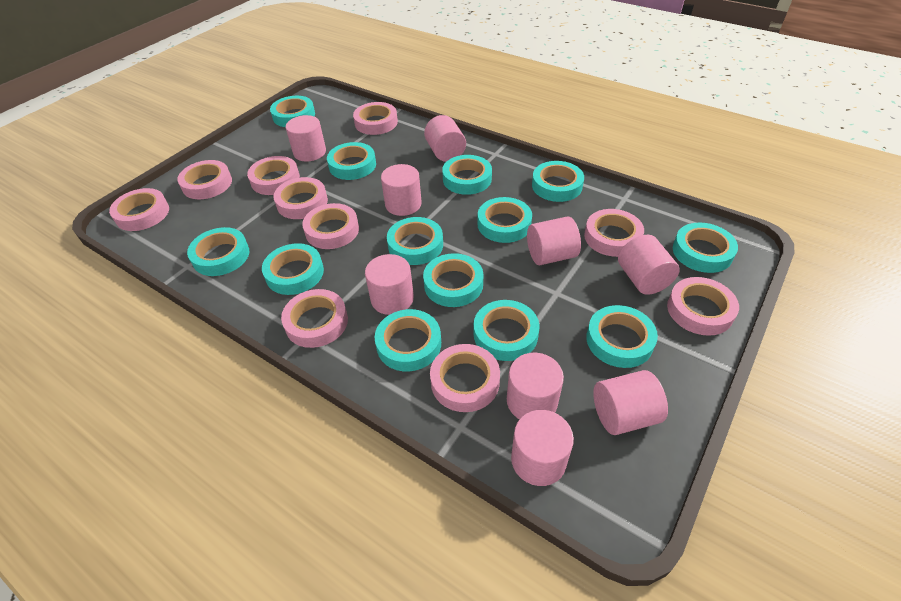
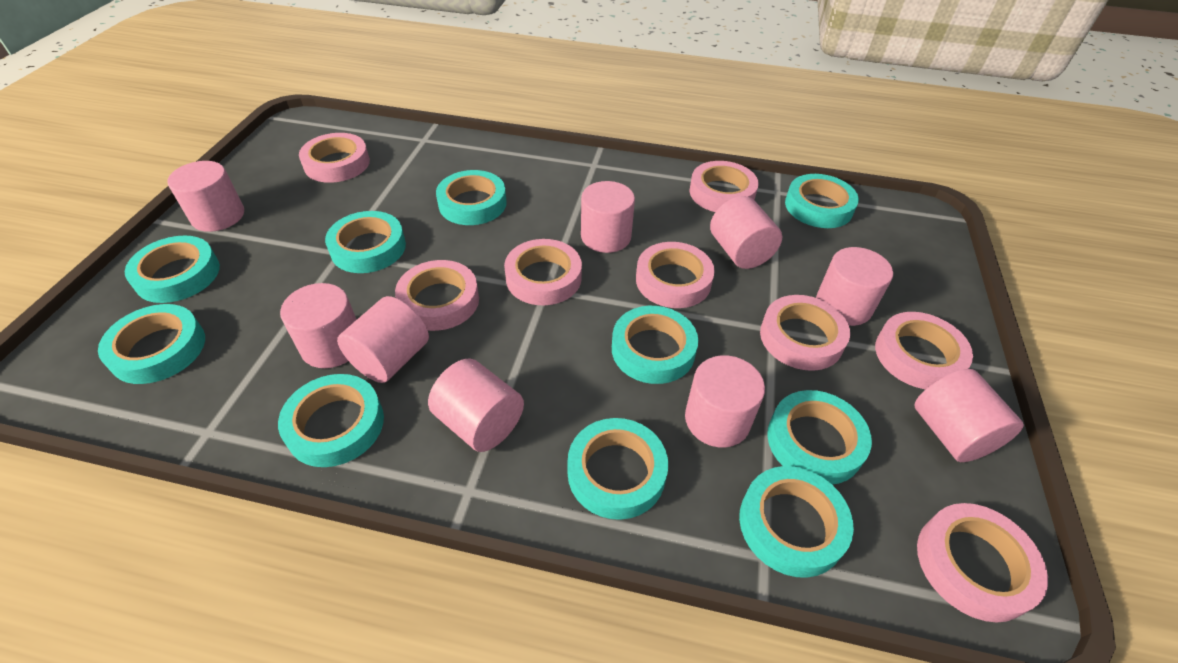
pink tape: [109,188,169,231] [178,160,232,199] [247,156,300,195] [273,177,328,219] [281,289,348,348] [302,203,359,249] [353,102,398,135] [430,344,500,412] [584,209,644,257] [667,277,739,336] = 10 -> [299,133,370,183] [395,260,479,331] [504,239,582,305] [636,242,715,308] [689,161,759,212] [760,295,850,371] [875,312,973,389] [917,503,1048,622] = 8
turquoise tape: [187,227,249,276] [262,243,324,295] [270,96,315,127] [327,142,376,180] [375,309,441,371] [387,217,443,265] [423,253,483,307] [442,155,492,195] [474,300,539,361] [478,197,532,243] [532,161,584,202] [586,305,658,368] [673,222,738,273] = 13 -> [98,304,205,384] [125,235,220,303] [278,374,384,467] [325,211,406,273] [436,170,507,225] [567,418,668,520] [612,306,698,384] [739,466,854,578] [767,390,872,485] [785,174,859,228] = 10

